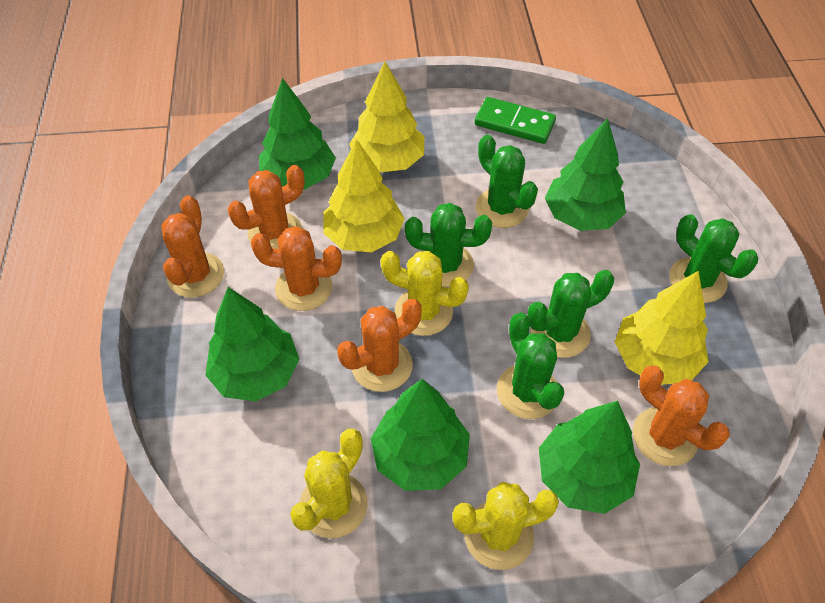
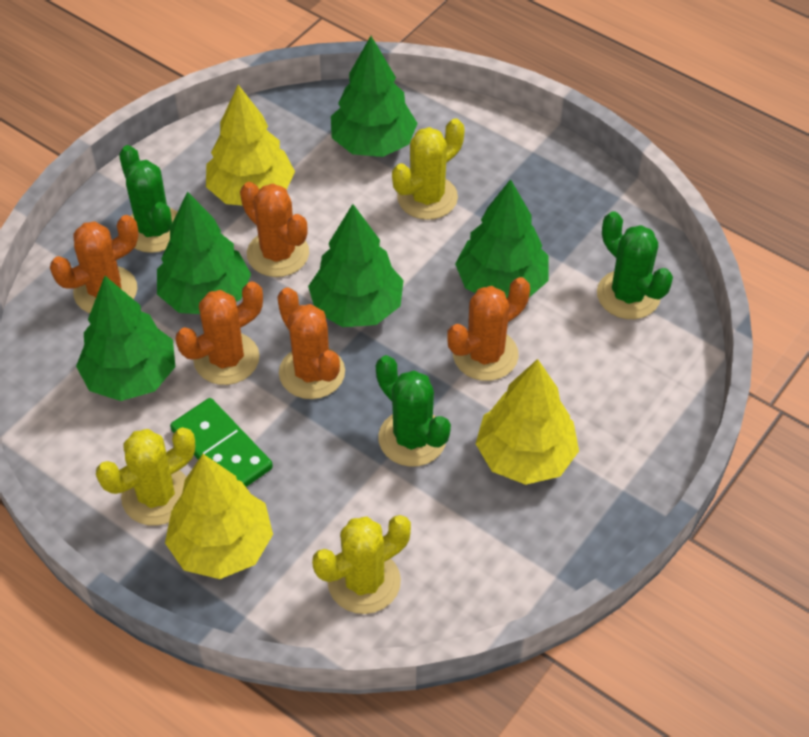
green cactus: [405,203,492,287] [476,135,538,228] [497,312,564,419] [527,270,614,358] [669,214,758,303] = 5 -> [119,145,177,253] [376,355,451,467] [597,211,673,319] = 3

